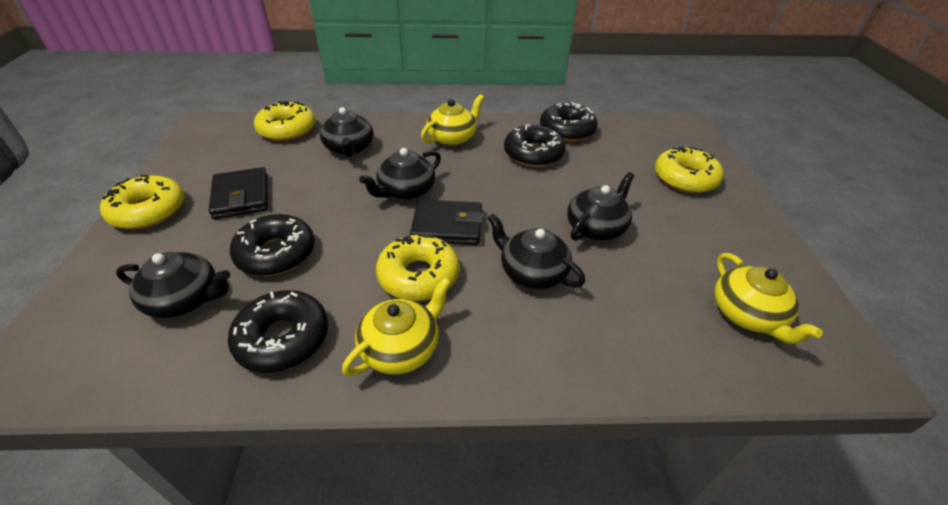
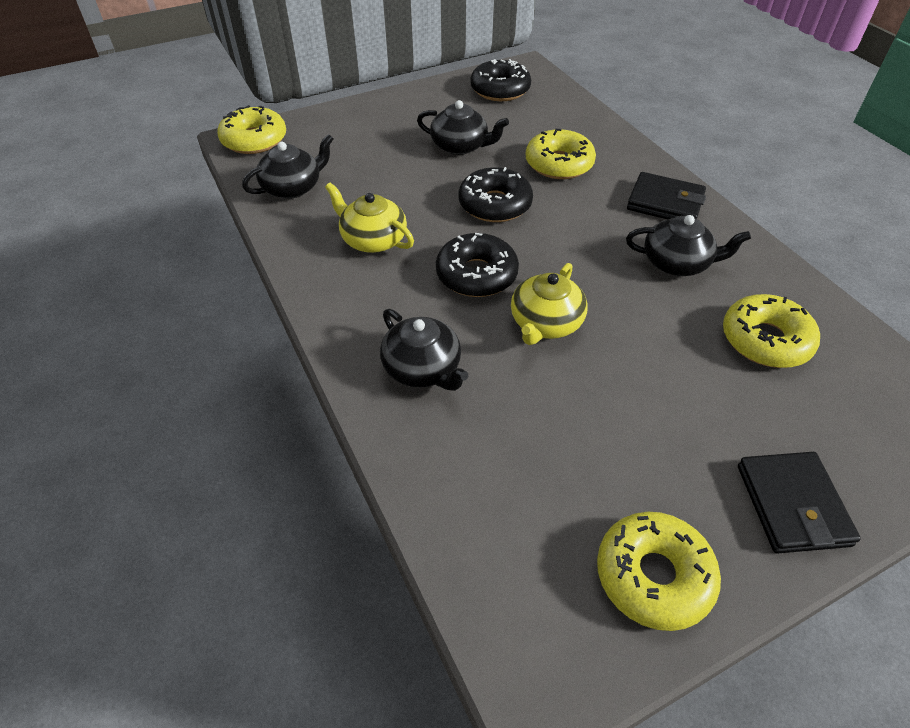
black donut: [228,290,328,373] [230,214,315,276] [504,124,566,167] [540,102,598,142] = 4 -> [436,233,519,297] [459,167,533,222] [470,59,531,101] = 3
black teapot: [116,252,230,318] [320,107,373,157] [359,148,441,200] [488,213,586,289] [567,172,634,241] = 5 -> [242,134,333,199] [380,309,468,391] [417,100,509,155] [626,215,751,276] = 4
yellow teapot: [342,277,451,376] [421,94,484,146] [714,253,823,344] = 3 -> [325,182,414,253] [511,263,588,345] = 2

